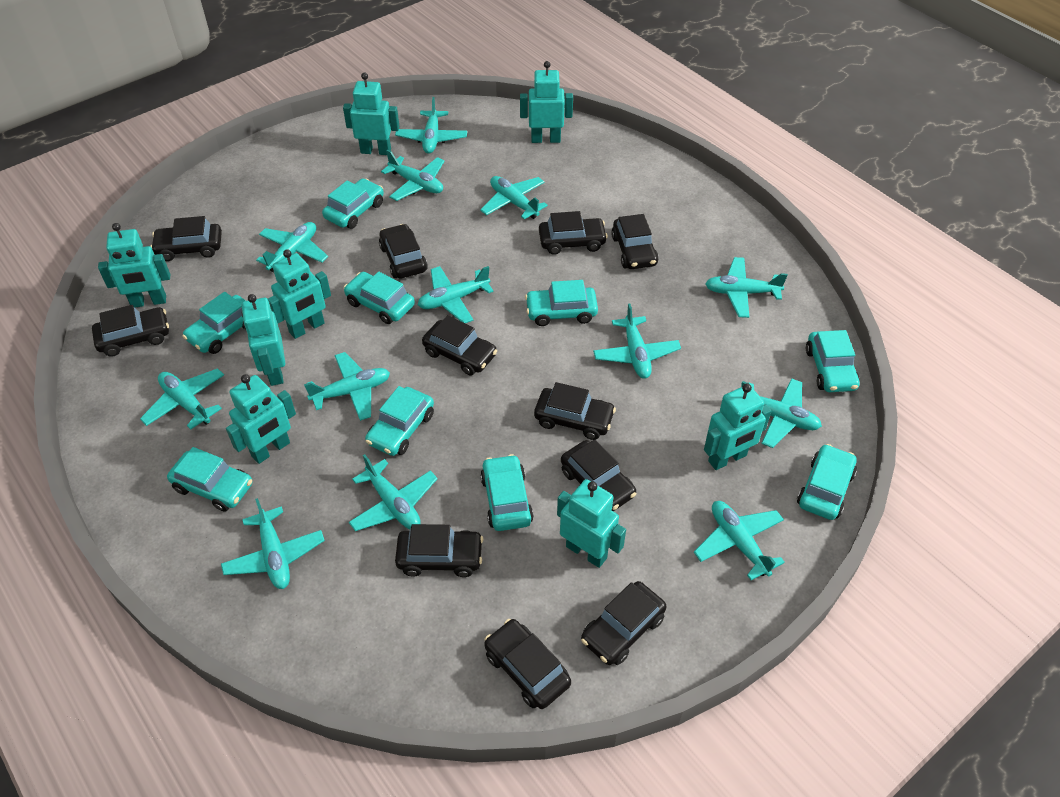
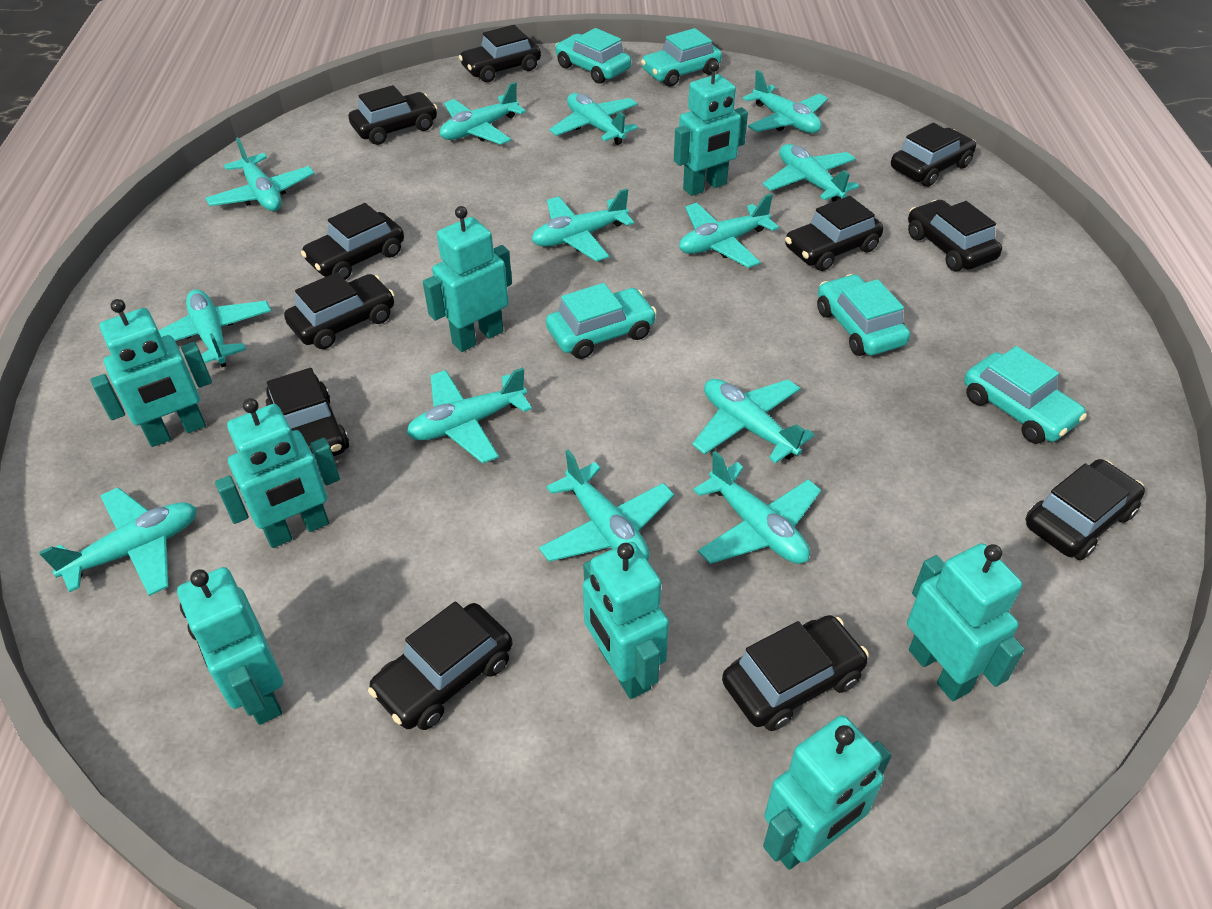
turquoise car: [167,447,252,512] [182,292,246,354] [322,178,384,229] [344,272,415,324] [365,386,434,456] [480,454,534,531] [525,280,598,326] [797,444,857,520] [806,330,860,392] = 9 -> [546,283,657,359] [555,28,631,84] [641,28,722,87] [817,274,910,356] [964,346,1087,444] = 5

